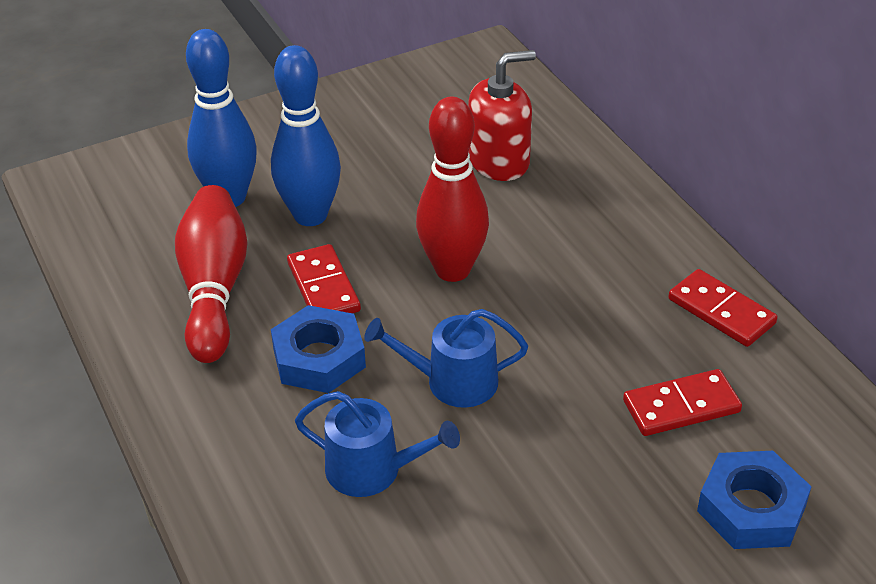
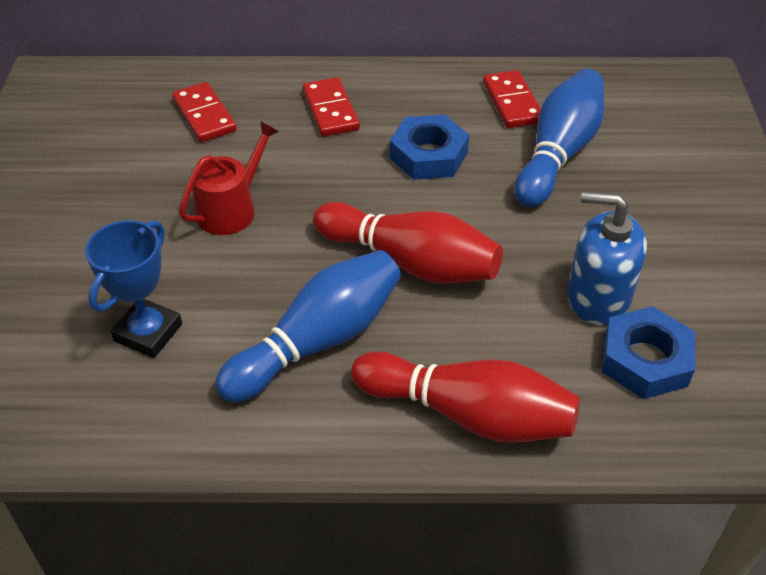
blue soap dispenser: none = 0 -> [567,191,647,325] = 1
blue trophy: none = 0 -> [85,220,182,358] = 1
blue watering can: [295,391,460,497] [364,309,528,408] = 2 -> none = 0
red soap dispenser: [468,50,536,181] = 1 -> none = 0
red watering can: none = 0 -> [179,121,279,235] = 1

